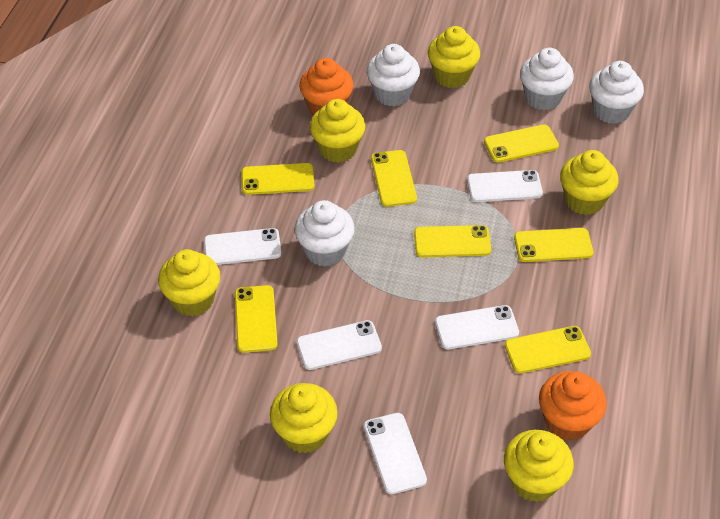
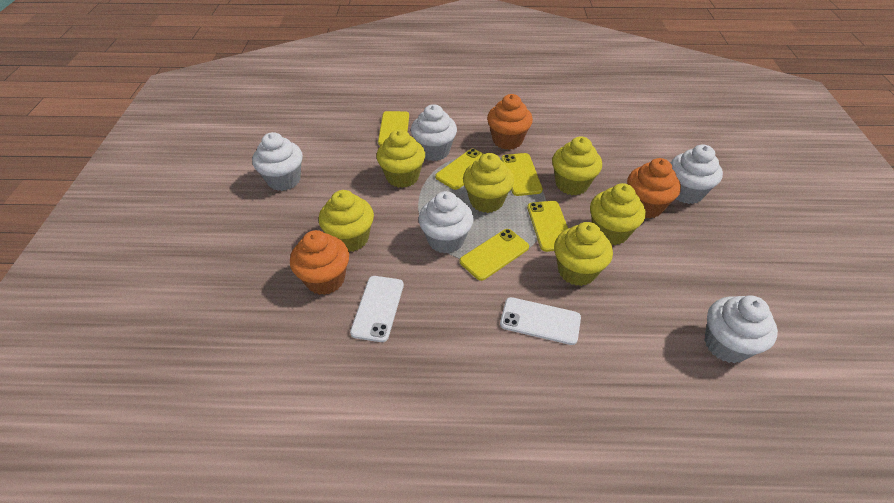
orange cupcake: [299,58,354,115] [539,371,607,441] = 2 -> [290,230,349,295] [487,94,533,150] [627,158,681,218] = 3
white cupcake: [294,200,355,267] [367,44,420,106] [520,48,574,110] [589,61,644,124] = 4 -> [252,132,303,191] [411,104,457,161] [419,191,474,254] [671,144,723,204] [704,295,778,363] = 5
white phone: [204,228,281,265] [297,320,382,370] [364,413,427,494] [435,305,519,349] [467,170,543,202] = 5 -> [350,276,404,342] [500,297,581,345] = 2
yellow phone: [235,285,278,353] [242,163,314,195] [371,150,417,207] [414,225,491,257] [484,124,559,163] [505,326,591,373] [514,228,593,262] = 7 -> [378,111,409,146] [435,149,483,190] [460,229,529,281] [501,153,543,196] [527,201,568,252] = 5

